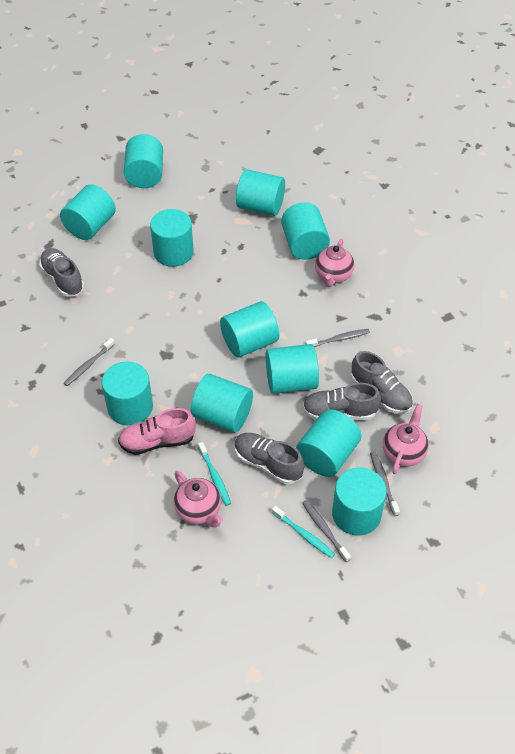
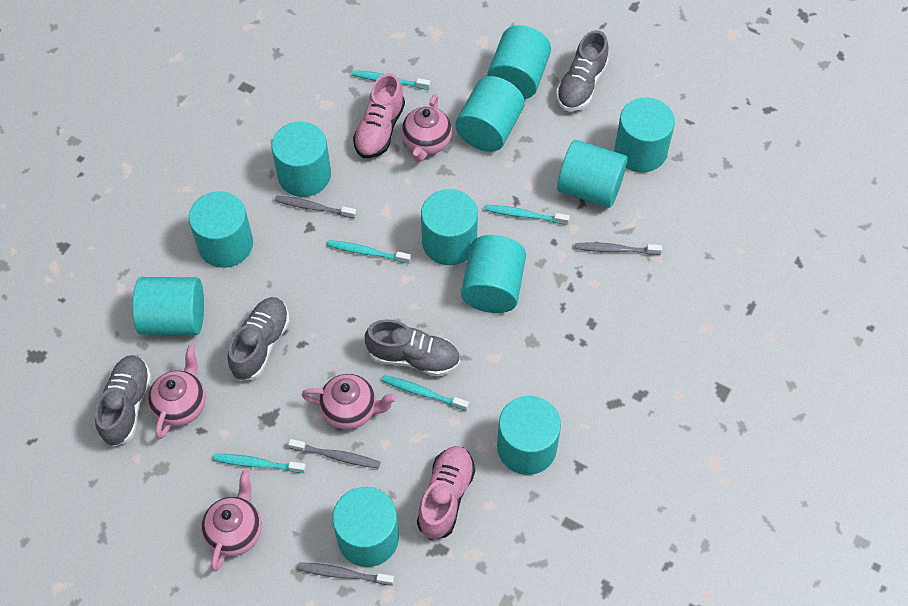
pink shoe: [118,408,196,455] = 1 -> [353,73,405,158] [417,446,475,540] = 2
pink teapot: [174,471,223,528] [315,239,354,287] [383,404,429,474] = 3 -> [148,345,206,439] [201,470,262,571] [302,374,397,430] [401,94,452,162] = 4
turquoise toothbrush: [198,442,231,506] [272,506,335,558] = 2 -> [213,454,306,473] [327,240,411,264] [352,70,431,90] [382,375,469,411] [485,205,569,225] = 5

